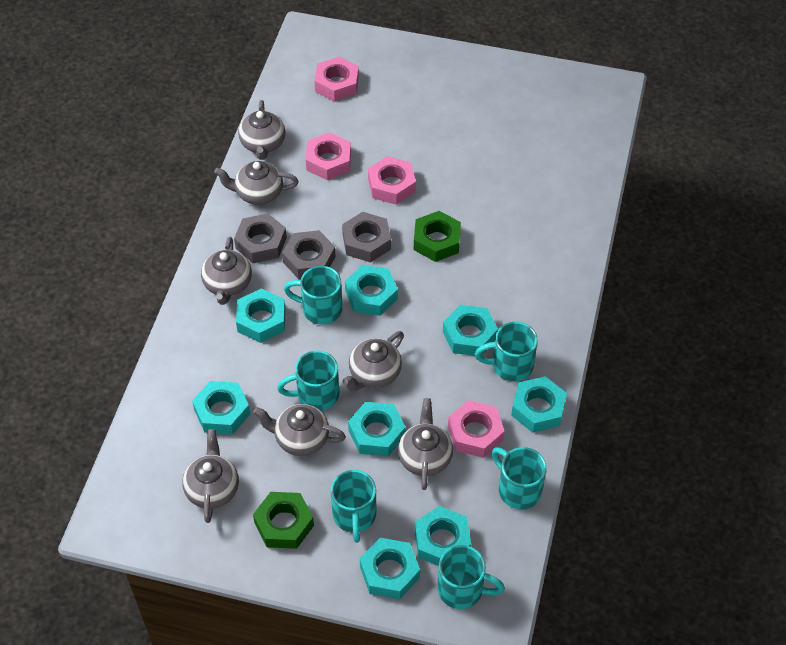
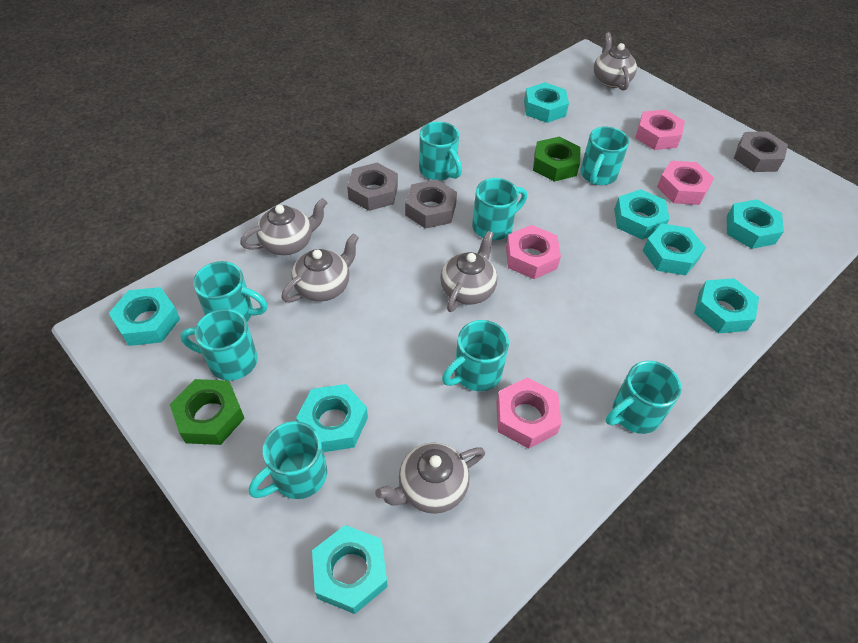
grey teapot: [182,429,239,523] [201,237,252,305] [214,161,299,205] [238,100,286,160] [253,404,346,456] [343,331,404,391] [398,398,453,490] = 7 -> [240,198,327,255] [281,234,359,302] [375,443,485,514] [440,231,497,312] [594,33,637,91] = 5
turquoise mug: [277,350,339,411] [284,266,343,324] [331,470,376,543] [437,545,505,609] [475,322,538,381] [492,447,547,510] = 6 -> [180,309,258,381] [193,261,268,321] [249,421,327,499] [419,121,462,181] [442,320,509,391] [472,178,527,240] [580,126,629,185] [606,361,681,434] = 8

